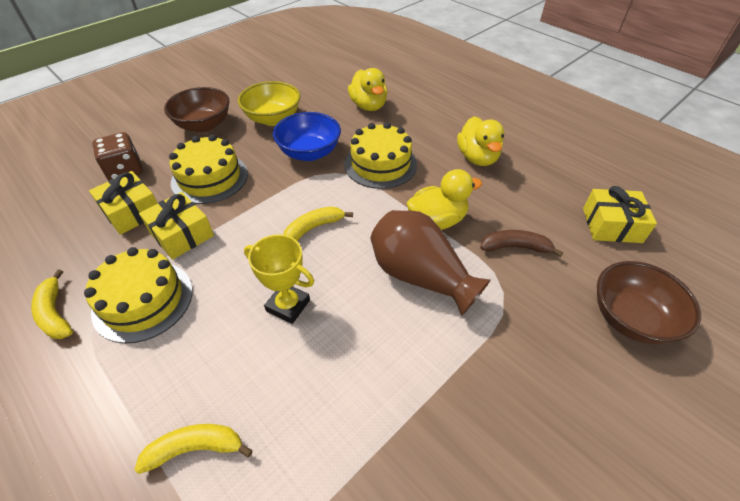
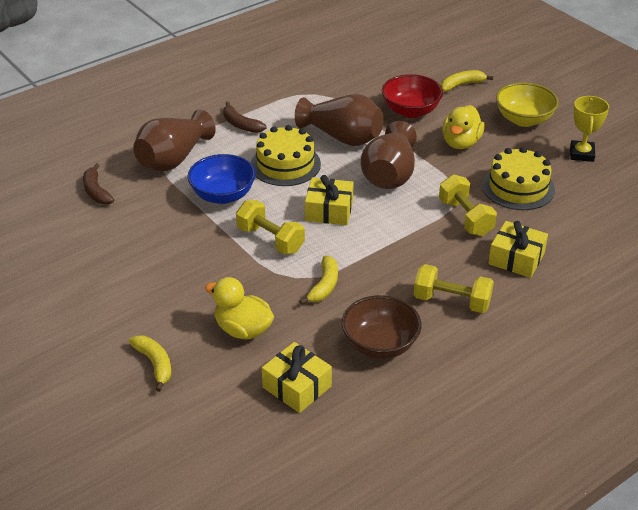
brown banana: [480,230,563,257] = 1 -> [83,163,114,204] [223,102,266,133] = 2
brown bowl: [164,87,230,133] [597,261,701,344] = 2 -> [342,295,422,359] = 1
brown dice: [92,132,143,180] = 1 -> none = 0
brown vase: [371,210,490,316] = 1 -> [133,110,216,171] [295,94,384,146] [361,121,417,189] = 3
red bowl: none = 0 -> [382,74,443,118] = 1
yellow cake: [84,247,193,343] [169,135,248,204] [345,122,417,189] = 3 -> [251,125,321,186] [482,147,555,210] = 2
yellow duck: [348,68,387,111] [407,169,482,230] [457,116,504,166] = 3 -> [205,277,274,340] [442,105,485,149] = 2
yellow dumbbell: none = 0 -> [236,200,305,254] [414,264,494,313] [439,174,497,236] = 3

